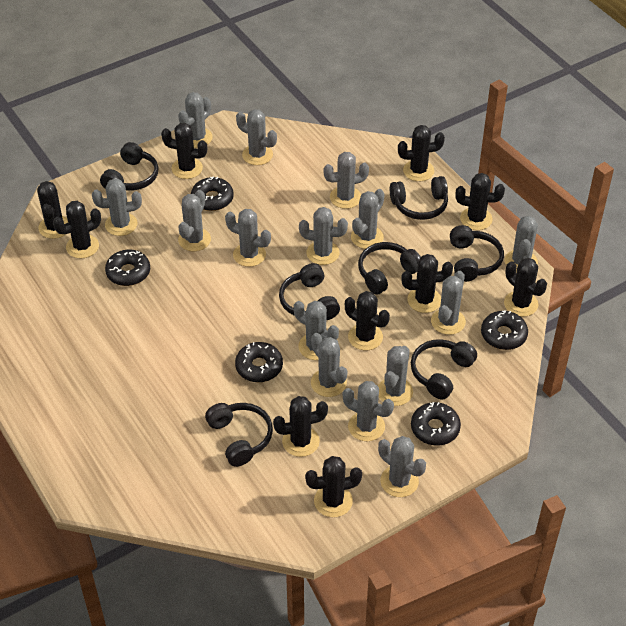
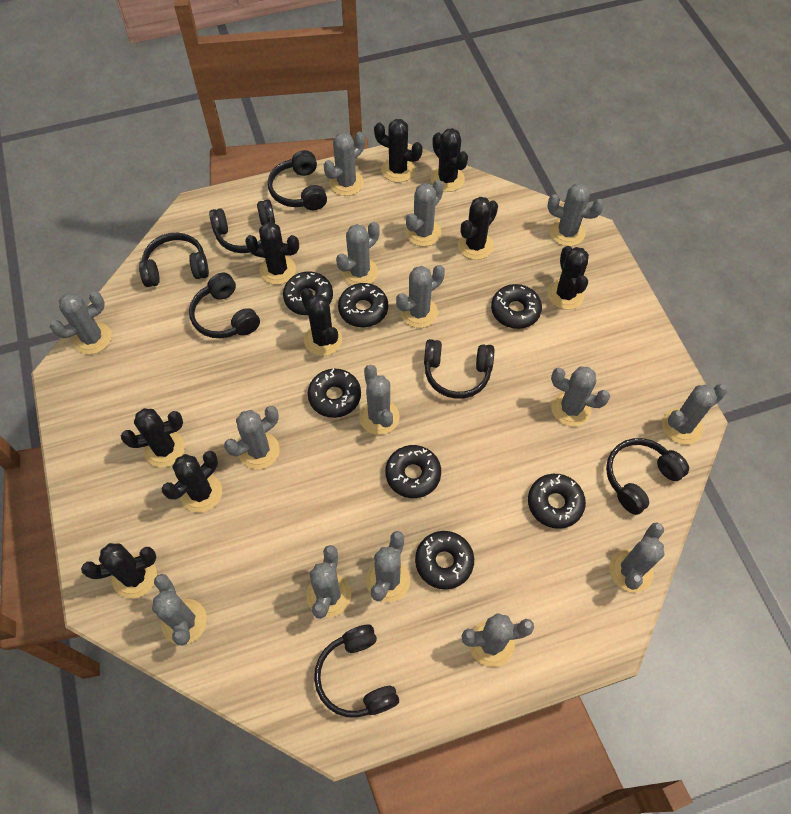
black cactus: [37,181,68,239] [53,201,101,258] [161,123,207,179] [273,396,328,457] [305,456,362,517] [345,291,390,350] [398,125,445,181] [401,254,453,313] [455,173,505,230] [504,258,547,317] = 10 -> [81,543,157,599] [121,408,185,467] [162,451,222,513] [245,222,299,285] [301,288,342,356] [374,119,423,182] [431,128,468,192] [458,197,498,260] [547,246,589,310] = 9
black donut: [105,250,150,286] [191,176,234,211] [235,342,283,382] [411,402,461,446] [481,310,528,350] = 5 -> [283,272,333,315] [308,369,361,418] [338,283,388,327] [385,445,441,498] [415,531,474,589] [491,284,542,329] [528,474,586,529] = 7

